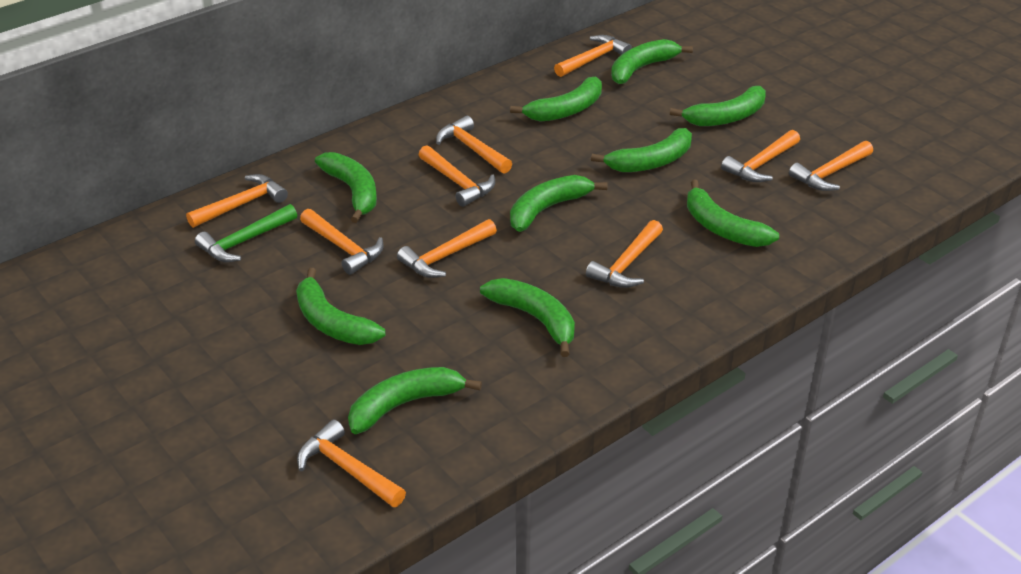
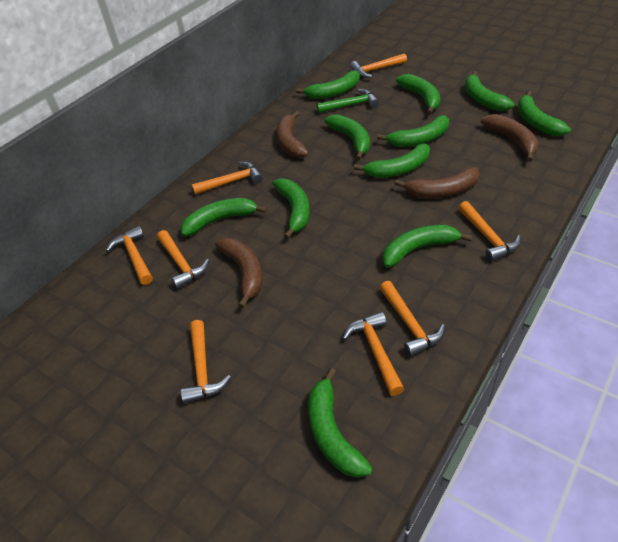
brown banana: none = 0 -> [215,238,262,308] [277,111,309,158] [395,167,480,198] [481,114,539,162] = 4
green banana: [296,268,385,345] [315,152,377,223] [348,367,482,434] [480,278,575,357] [510,76,602,122] [510,175,608,232] [591,128,692,172] [611,39,693,84] [670,86,766,126] [687,180,779,247] = 10 -> [181,198,267,237] [273,178,310,239] [296,70,360,99] [308,368,373,478] [324,114,370,160] [354,143,430,178] [377,115,449,147] [383,225,473,268] [396,74,440,115] [465,71,514,111] [518,91,571,136] = 11
orange hammer: [186,174,288,228] [297,420,406,507] [300,209,384,275] [397,219,497,278] [418,145,495,207] [436,116,512,174] [554,35,632,77] [586,220,663,288] [721,130,800,182] [789,141,873,191] = 10 -> [106,226,153,285] [157,230,209,289] [181,320,231,404] [192,161,263,195] [343,312,404,396] [350,53,407,78] [380,281,445,357] [458,201,521,262] = 8

